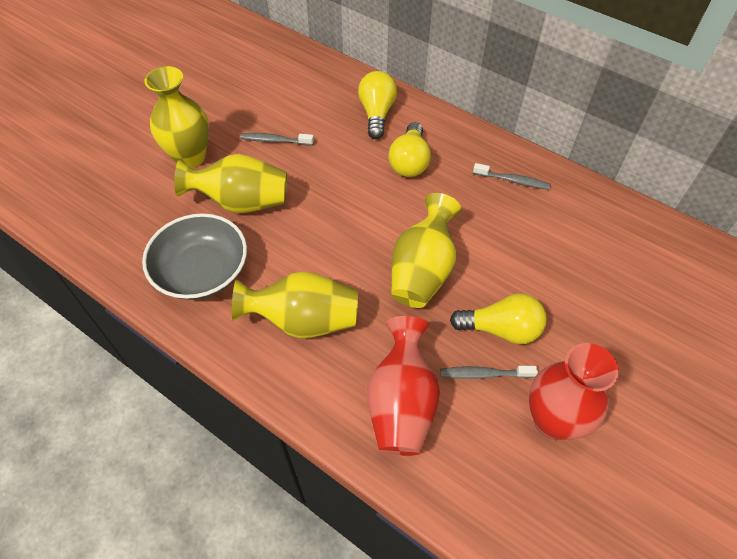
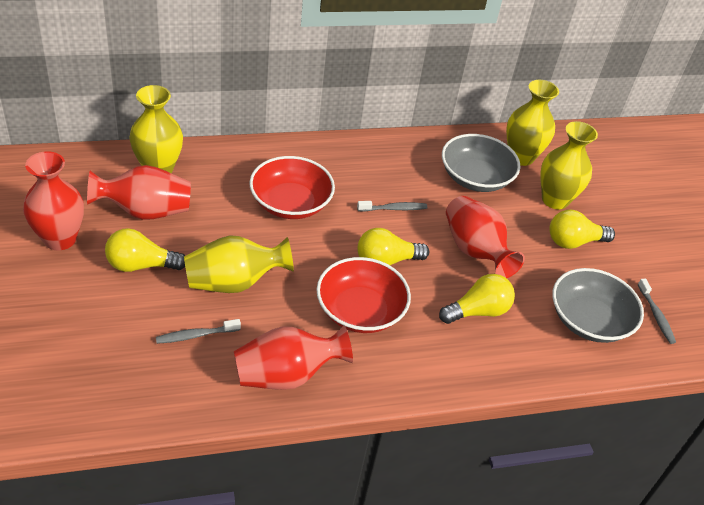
grey bowl: [142,213,247,300] = 1 -> [442,134,521,192] [552,268,644,343] = 2
red bowl: none = 0 -> [249,156,335,219] [316,257,411,333] = 2
red vase: [367,316,440,456] [529,343,619,440] = 2 -> [23,151,84,251] [87,165,191,220] [234,326,353,390] [446,196,525,278] = 4
yellow light bulb: [358,71,397,139] [388,122,431,177] [450,294,547,344] = 3 -> [105,228,185,272] [357,228,429,265] [439,274,515,324] [549,210,615,249] = 4

